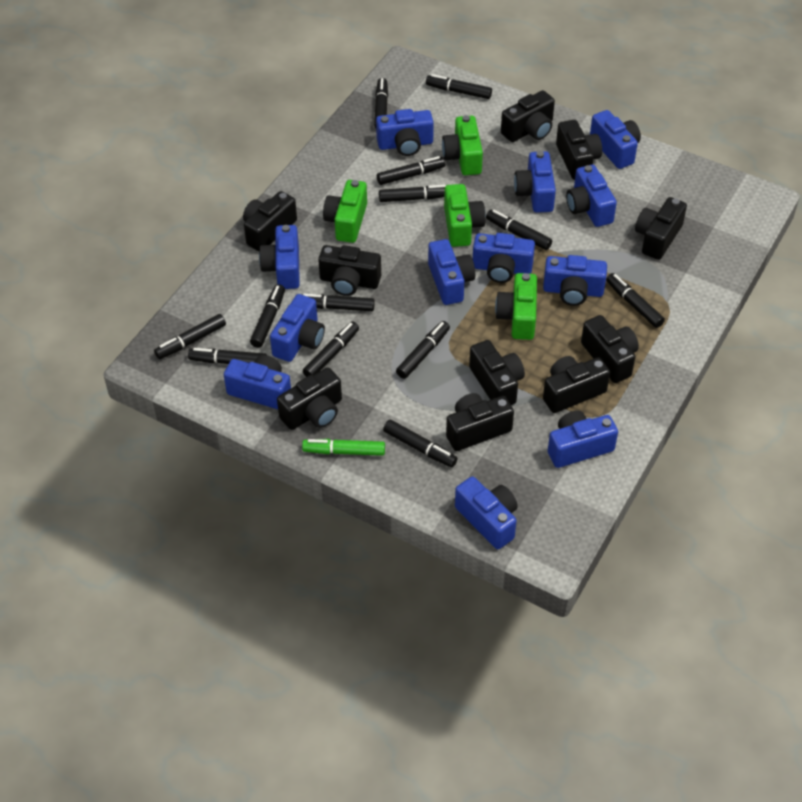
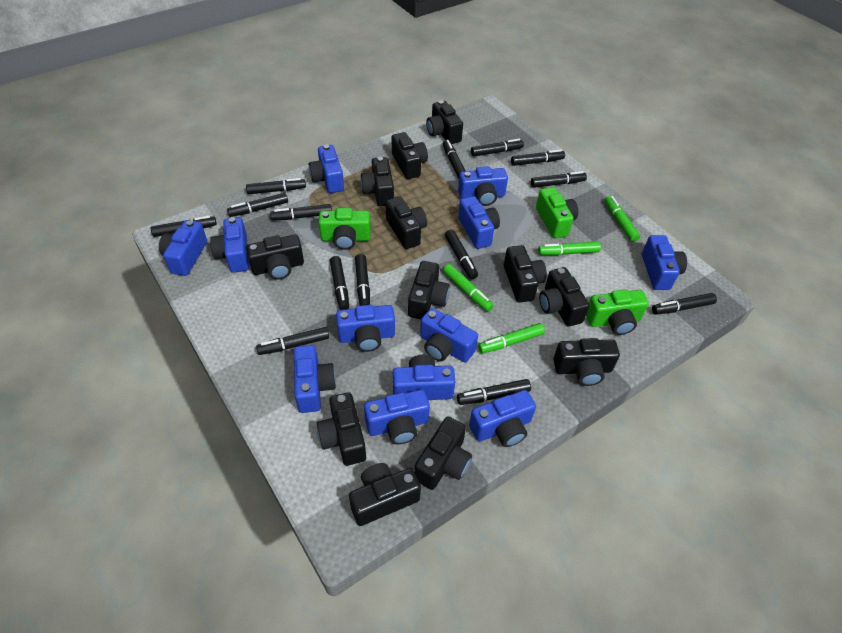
black camera: [243,191,297,251] [277,367,342,430] [318,245,381,296] [446,393,514,451] [469,340,525,405] [501,90,555,142] [543,356,610,413] [556,120,602,180] [581,315,639,383] [635,197,687,260] = 10 -> [246,235,304,280] [317,392,366,466] [349,463,421,526] [360,157,394,206] [386,196,427,249] [392,132,428,179] [408,261,450,319] [414,417,472,490] [426,100,463,144] [504,245,547,303] [539,267,590,327] [553,338,620,386] = 12
black marker: [154,314,226,359] [188,348,267,364] [250,284,285,348] [303,294,375,311] [303,322,359,377] [374,78,388,128] [377,156,446,185] [379,185,446,202] [383,419,457,467] [396,321,450,379] [426,74,492,99] [486,210,552,250] [606,273,665,328] = 13 -> [151,216,217,237] [227,193,288,217] [246,178,306,194] [256,327,329,355] [270,204,332,220] [330,256,349,310] [355,254,370,306] [443,140,465,178] [445,229,478,279] [457,379,531,405] [471,139,524,156] [511,150,565,166] [531,171,587,188] [652,293,717,315] = 14
green camera: [323,180,367,243] [442,115,483,175] [444,184,486,247] [495,273,537,340] = 4 -> [319,208,371,250] [536,187,578,239] [586,289,649,335] = 3
green marker: [302,439,385,456] = 1 -> [443,264,494,311] [478,323,545,354] [538,241,601,255] [605,196,640,242] = 4

